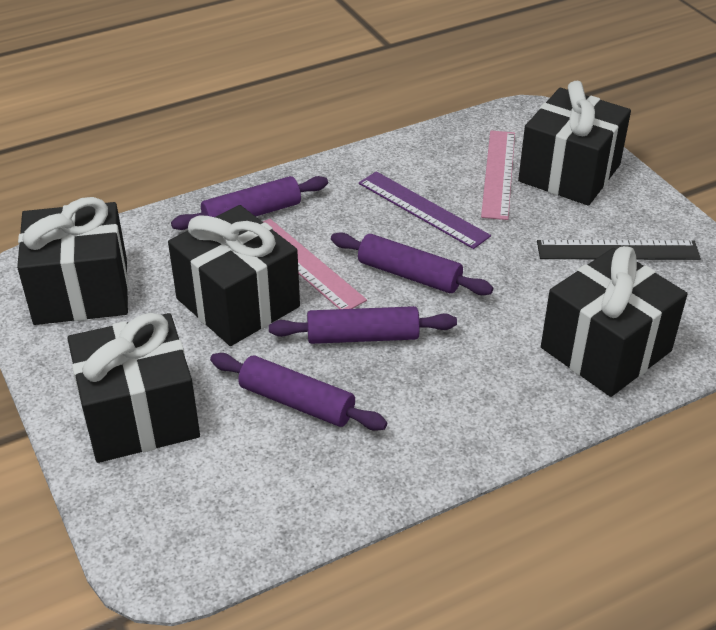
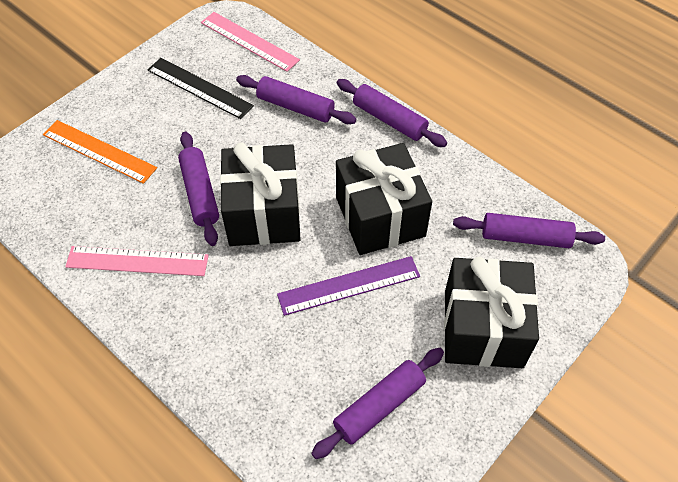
black gift: [17,197,129,325] [67,313,200,463] [168,205,300,346] [518,81,631,206] [541,246,687,397] = 5 -> [220,142,301,246] [336,143,432,255] [444,257,539,368] = 3
orange ruler: none = 0 -> [43,120,157,184] = 1
purple rolling pin: [171,176,328,230] [210,353,387,431] [269,306,457,344] [331,232,493,295] = 4 -> [178,131,219,246] [236,75,356,124] [311,348,444,459] [337,79,447,147] [453,213,605,248] = 5

